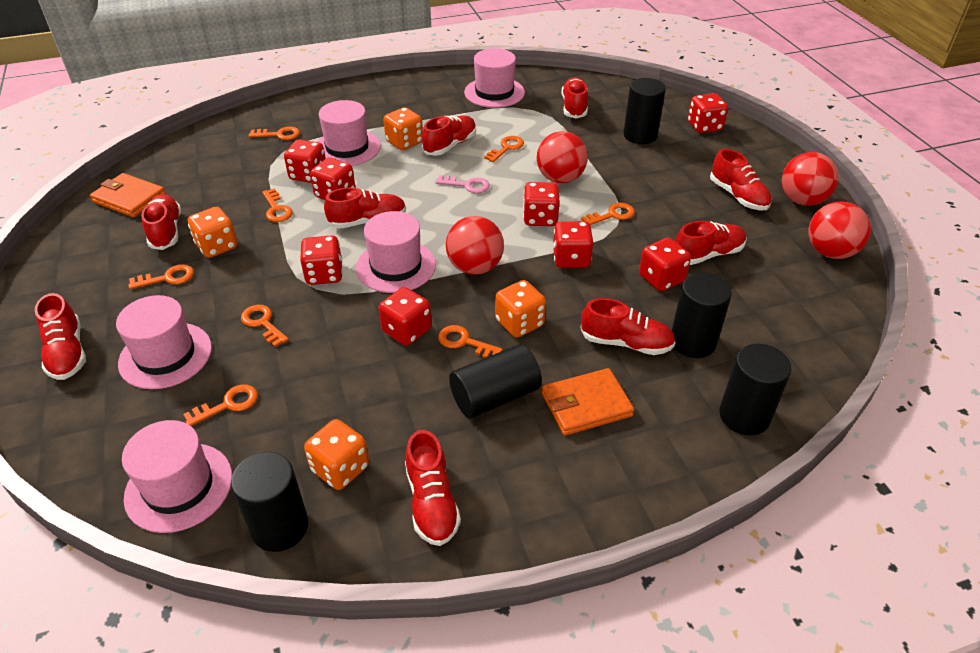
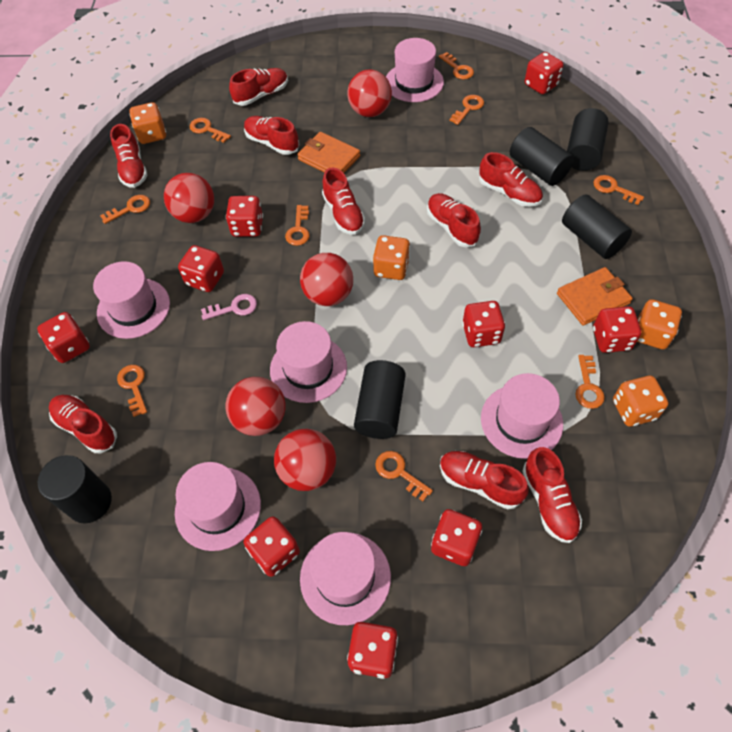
orange key: [129,264,194,289] [183,384,258,426] [241,305,289,347] [249,127,300,140] [262,188,293,222] [438,325,503,358] [484,136,524,162] [581,203,635,225] = 8 -> [100,195,150,224] [117,365,147,417] [190,118,231,143] [285,205,310,246] [375,451,433,501] [439,52,474,79] [449,95,484,125] [575,355,605,409] [593,175,644,205] = 9
pink hat: [116,295,212,389] [122,420,232,533] [317,100,381,166] [356,211,436,293] [464,48,525,108] = 5 -> [93,261,170,339] [175,462,261,551] [270,321,347,403] [300,532,391,625] [386,38,444,102] [481,373,563,459] = 6
red ball: [446,216,504,275] [537,131,588,183] [782,152,839,206] [808,201,871,259] = 4 -> [164,173,214,223] [226,377,286,436] [274,429,336,491] [300,253,353,306] [347,70,392,117] = 5
red dice: [284,140,326,183] [300,236,343,285] [310,157,355,200] [378,287,432,346] [523,182,559,226] [553,221,593,268] [639,238,691,291] [688,93,728,133] = 8 -> [37,312,90,363] [178,245,224,292] [226,196,263,237] [244,516,300,577] [347,622,398,679] [431,509,482,566] [462,301,505,347] [525,52,564,94] [593,306,641,353] = 9

